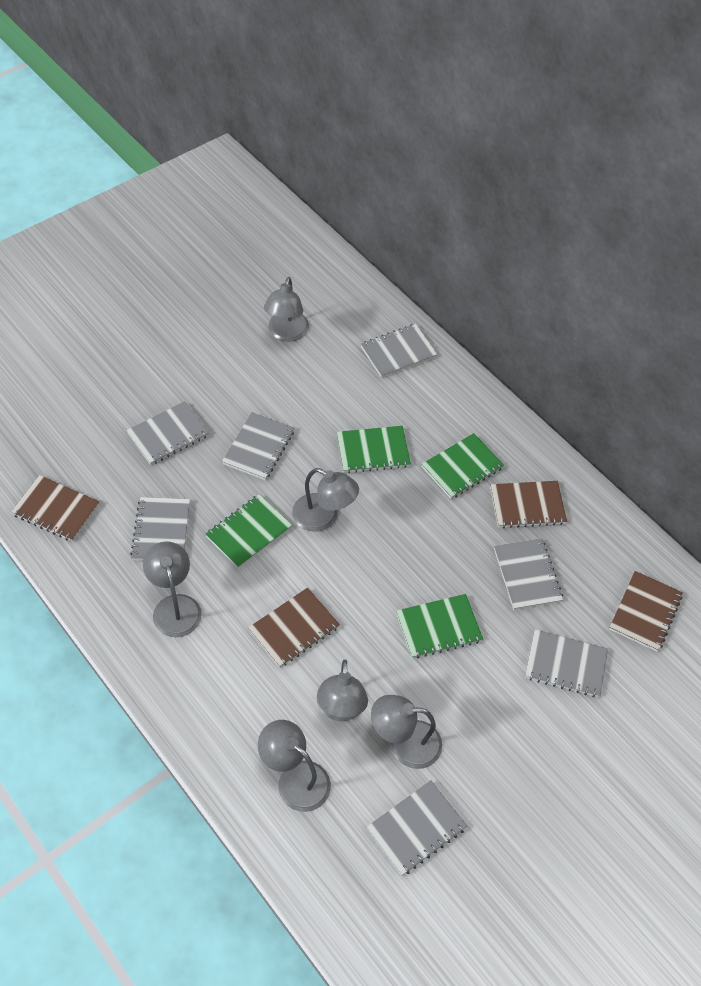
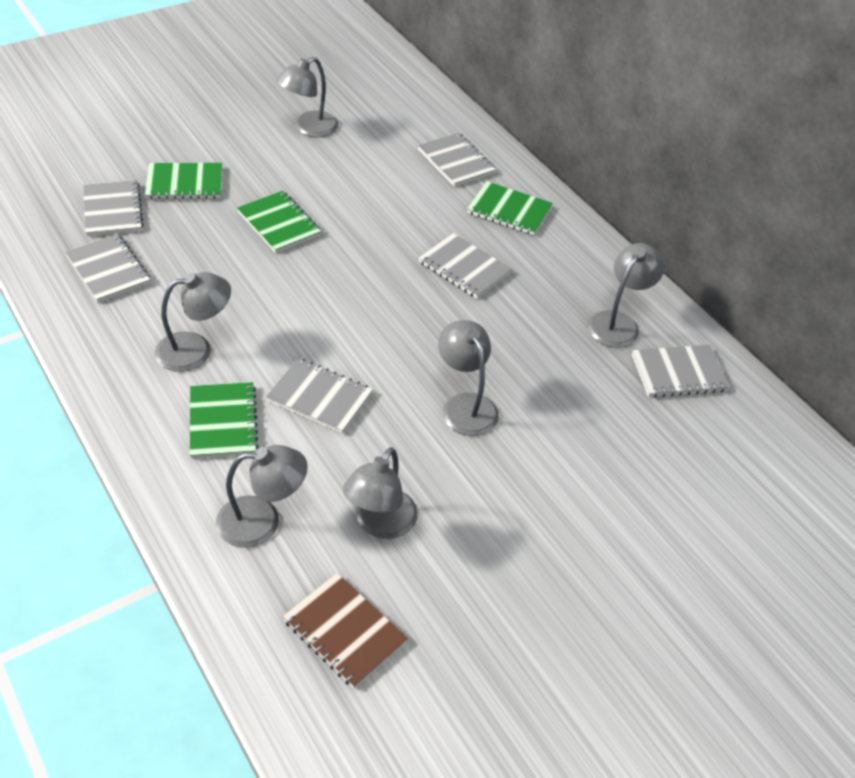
brown notebook: [11,475,99,541] [248,588,340,668] [490,481,567,528] [609,571,683,652] = 4 -> [283,573,408,688] = 1
grey notebook: [126,401,209,465] [130,497,190,561] [222,412,294,480] [361,324,438,378] [367,780,467,876] [494,538,563,610] [525,629,608,697] = 7 -> [65,234,151,303] [83,180,144,236] [266,358,373,434] [418,133,496,187] [419,233,512,299] [632,345,730,398] = 6

